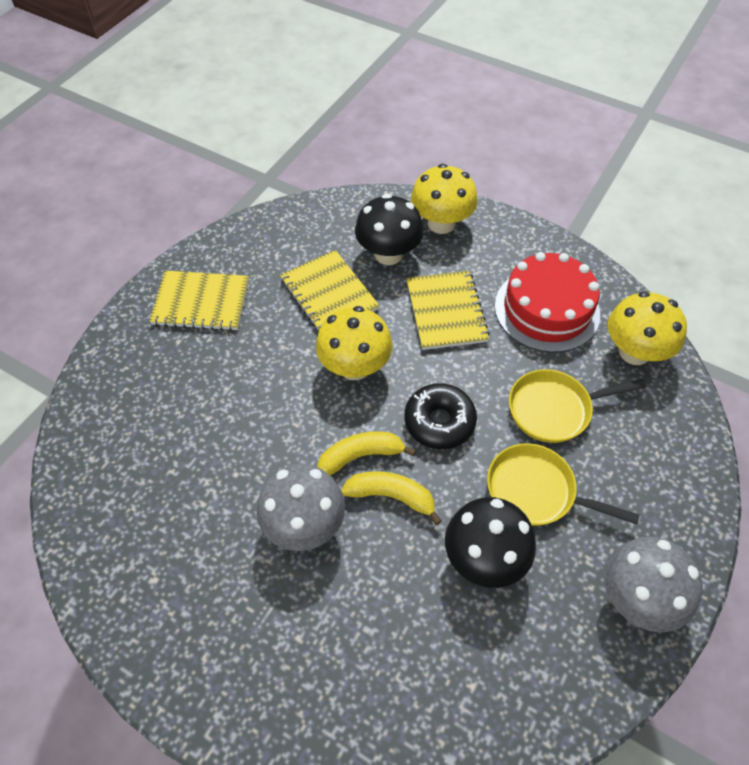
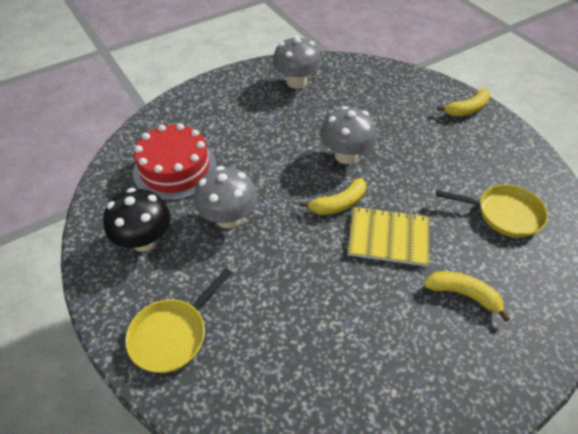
black donut: [404,383,477,449] = 1 -> none = 0
black mushroom: [355,194,424,265] [445,497,536,588] = 2 -> [103,188,171,252] = 1
grey mushroom: [257,464,345,551] [604,537,703,632] = 2 -> [194,166,257,228] [273,36,322,89] [320,106,377,164] = 3
yellow banana: [317,432,416,475] [341,471,442,525] = 2 -> [300,178,366,215] [424,271,510,322] [437,89,490,117] = 3
yellow mushroom: [316,306,393,380] [411,164,478,234] [608,291,687,365] = 3 -> none = 0
yellow notebook: [149,271,249,331] [280,250,380,332] [406,271,490,350] = 3 -> [348,206,429,267] = 1

